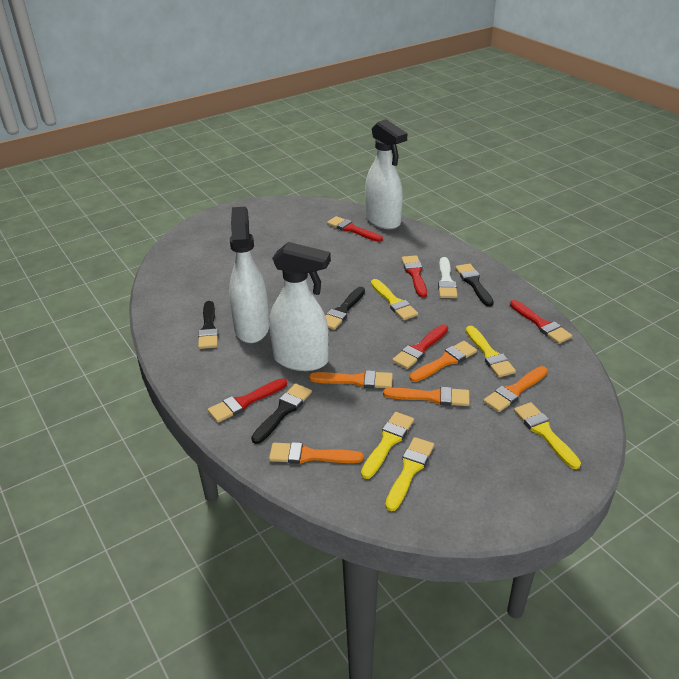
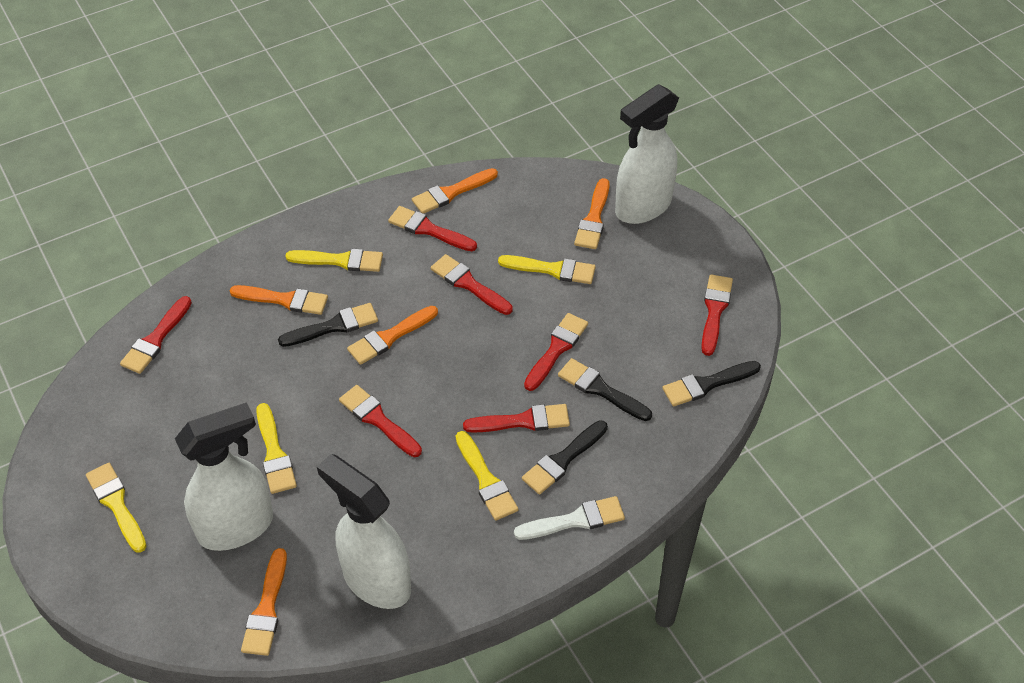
red brush: [208,378,287,423] [327,216,383,242] [392,324,448,369] [401,255,427,298] [510,300,572,344] = 5 -> [120,296,192,374] [339,385,422,457] [388,206,477,251] [431,254,513,315] [463,404,570,433] [524,313,588,391] [701,275,733,356] = 7

